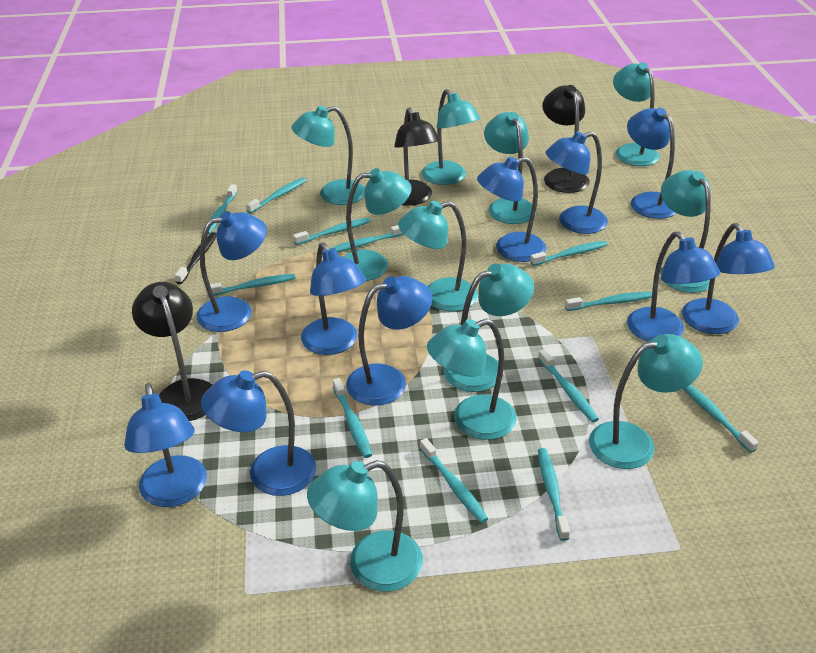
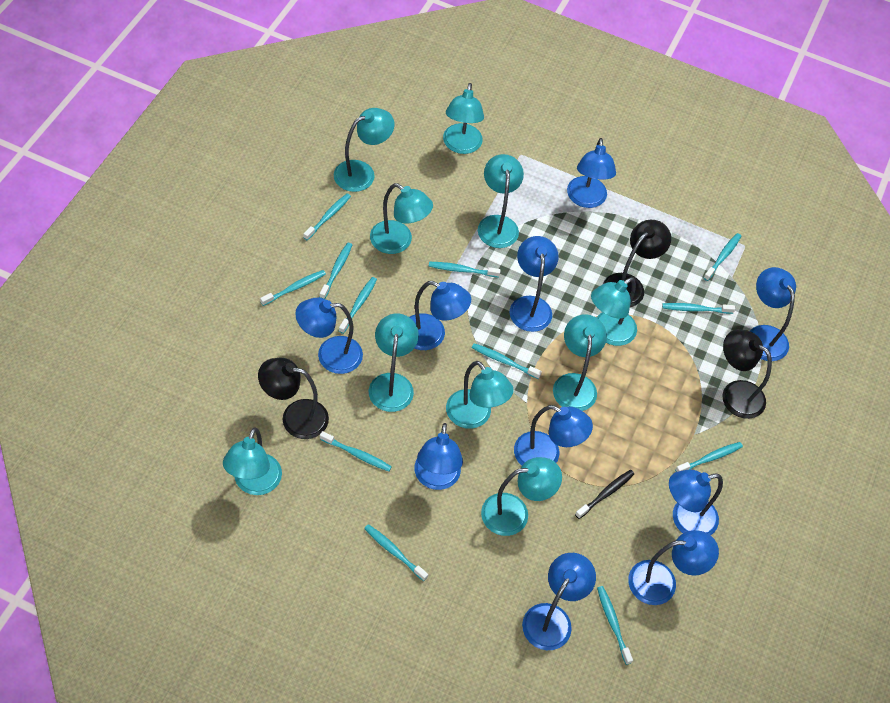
turquoise lamp: [291,106,365,205] [307,460,423,591] [343,168,412,281] [398,201,478,311] [422,89,480,185] [427,318,517,440] [444,263,534,392] [484,112,536,224] [589,334,703,469] [613,62,660,166] [660,170,711,293] = 11 -> [223,428,282,495] [334,108,394,192] [369,314,419,412] [370,183,433,254] [443,83,484,154] [446,361,514,429] [478,154,524,248] [481,457,562,536] [553,314,607,411] [591,277,637,346] = 10

